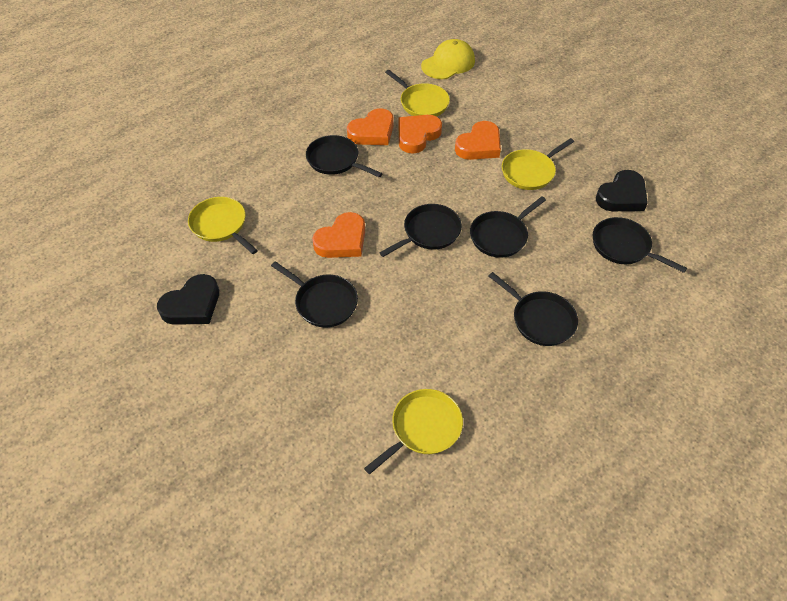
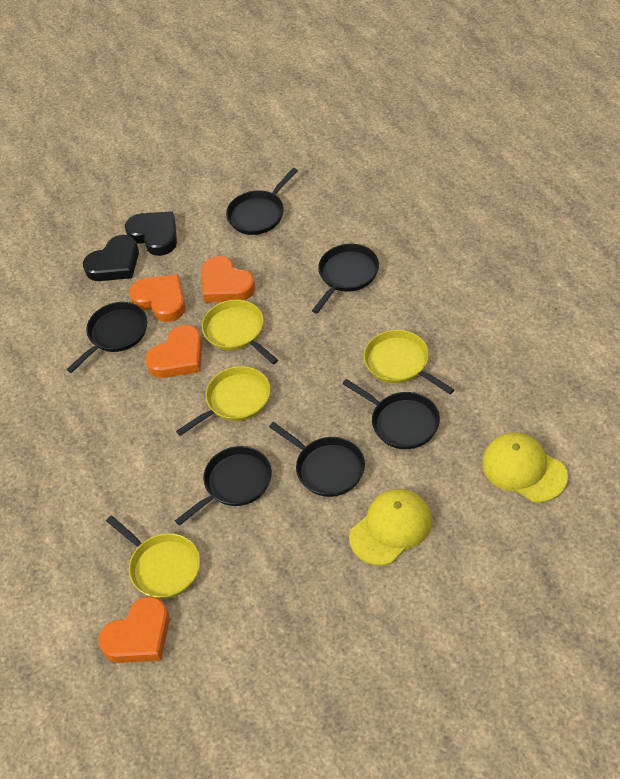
yellow cap: [421,39,475,79] = 1 -> [349,489,432,566] [482,433,568,503] = 2

